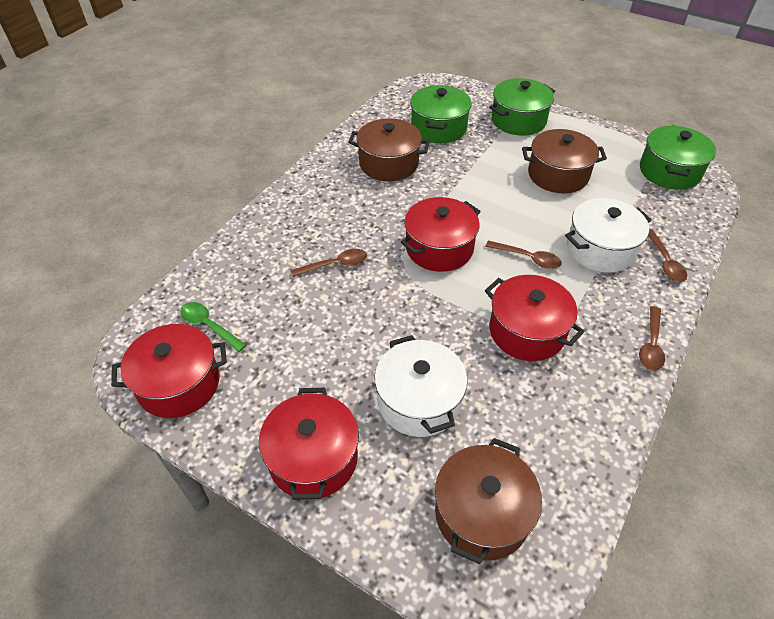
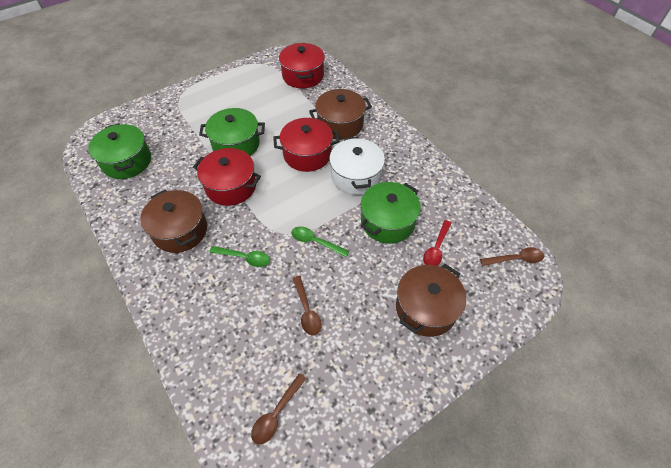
brown spoon: [291,249,367,277] [485,240,562,269] [639,306,665,371] [648,229,687,282] = 4 -> [251,373,307,444] [292,276,322,336] [480,247,544,266] = 3
green spoon: [180,302,246,352] = 1 -> [209,246,270,267] [291,226,349,257] = 2
red pot: [111,324,227,418] [259,388,359,500] [401,197,481,272] [485,275,585,361] = 4 -> [193,148,261,206] [273,118,340,172] [279,43,325,89] = 3
red spoon: none = 0 -> [423,220,452,266] = 1
white pot: [374,335,468,437] [565,198,652,273] = 2 -> [329,137,385,195] = 1

